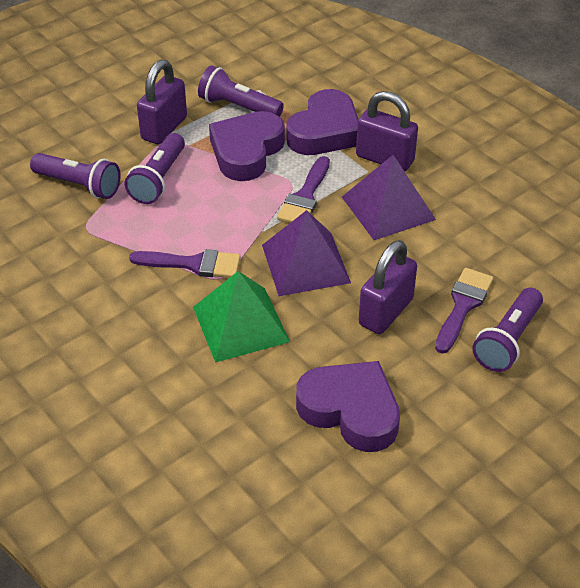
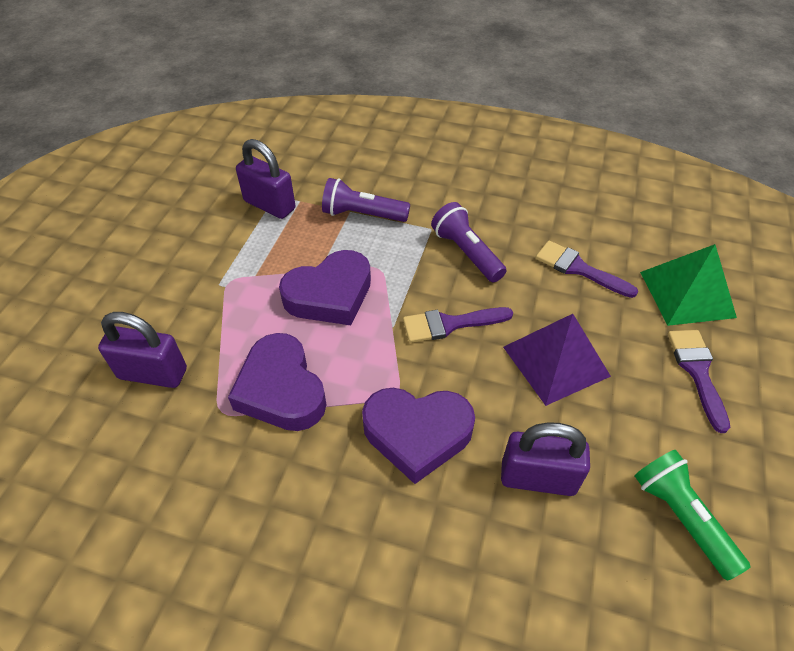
green flashlight: none = 0 -> [635,450,750,581] = 1
purple flashlight: [30,153,121,199] [124,133,185,204] [198,65,284,117] [472,288,543,372] = 4 -> [322,178,410,222] [431,202,507,282] = 2
purple pyramid: [262,210,351,296] [342,155,436,240] = 2 -> [503,314,611,406] = 1

